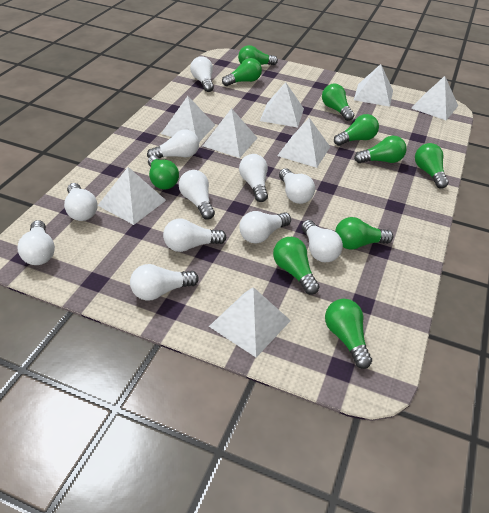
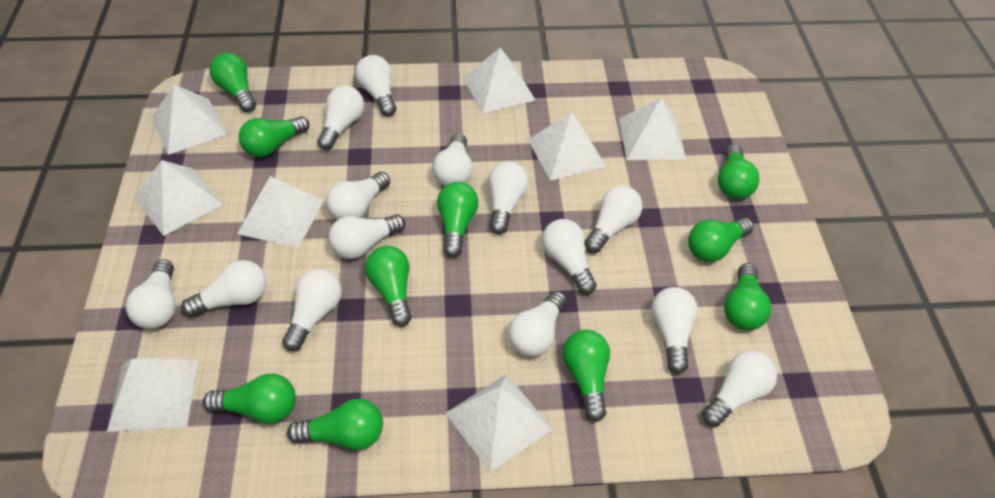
white light bulb: [17,220,55,265] [64,183,98,221] [130,264,199,301] [147,130,199,158] [163,219,226,252] [179,170,215,220] [190,56,214,92] [239,154,268,202] [239,211,291,244] [279,168,315,204] [301,220,343,263] = 11 -> [126,259,176,329] [181,260,266,317] [282,269,342,351] [317,86,364,150] [326,172,390,220] [328,214,405,259] [355,55,396,116] [433,133,473,186] [488,161,529,234] [508,291,566,357] [542,219,596,295] [584,185,643,253] [651,287,698,374] [702,350,777,427] = 14

